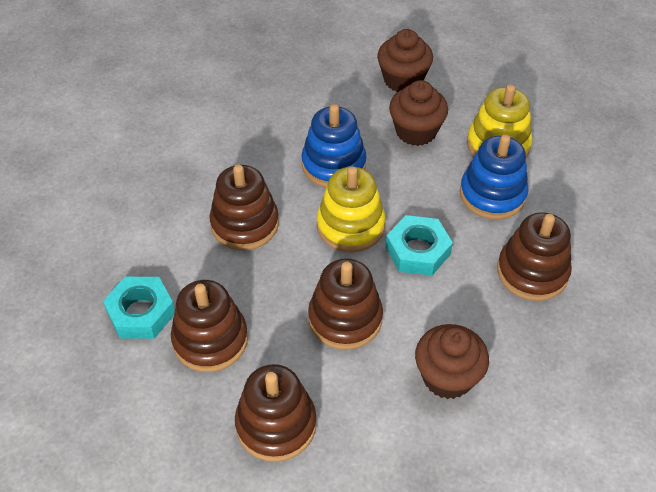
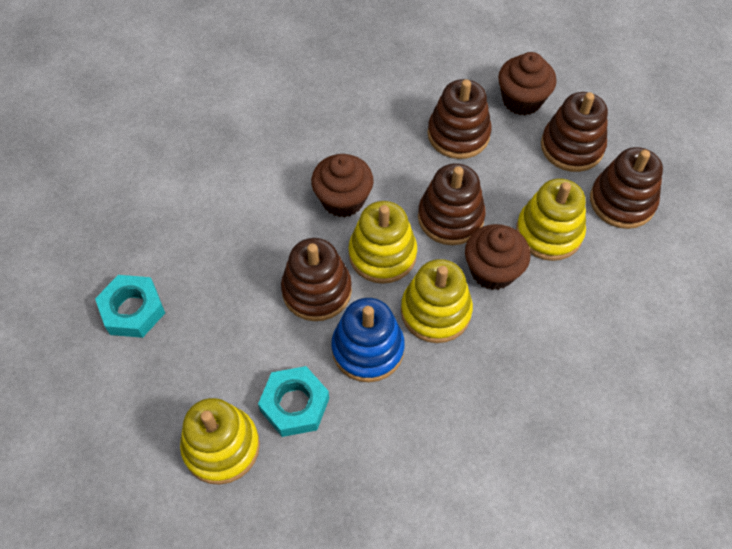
blue stacking toy: [301,104,366,188] [460,134,528,219] = 2 -> [331,298,405,382] = 1
yellow stacking toy: [317,166,386,253] [467,84,533,158] = 2 -> [180,398,260,485] [348,201,417,284] [401,259,473,343] [516,178,586,261] = 4

